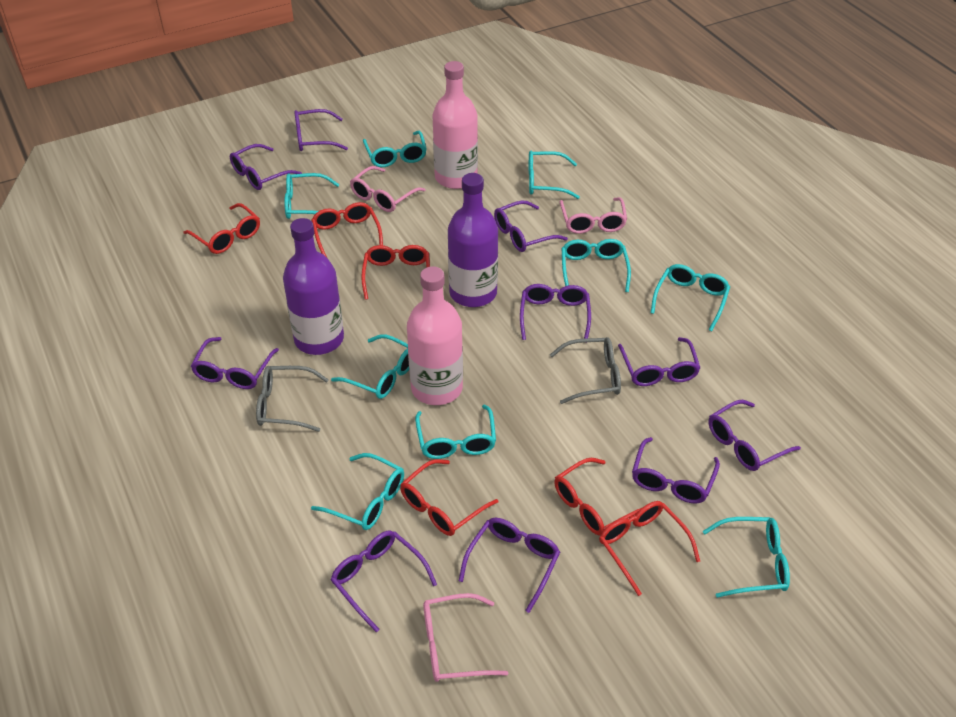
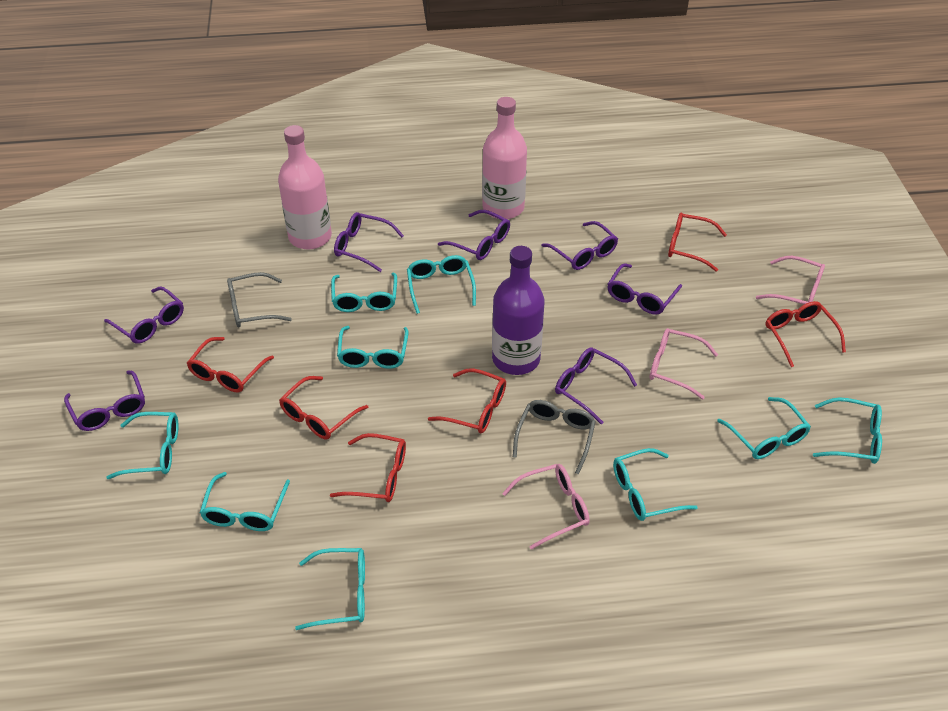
purple bottle: [283,218,344,355] [448,173,498,307] = 2 -> [492,246,545,375] = 1
purple glasses: [191,337,279,389] [230,144,302,190] [294,109,348,151] [331,530,437,632] [459,518,560,613] [494,200,568,252] [520,284,591,343] [618,337,700,386] [632,437,720,503] [709,400,801,471] = 10 -> [64,370,145,431] [104,286,184,344] [334,212,404,272] [438,210,510,260] [541,221,618,270] [555,347,637,425] [607,263,682,315] = 7

